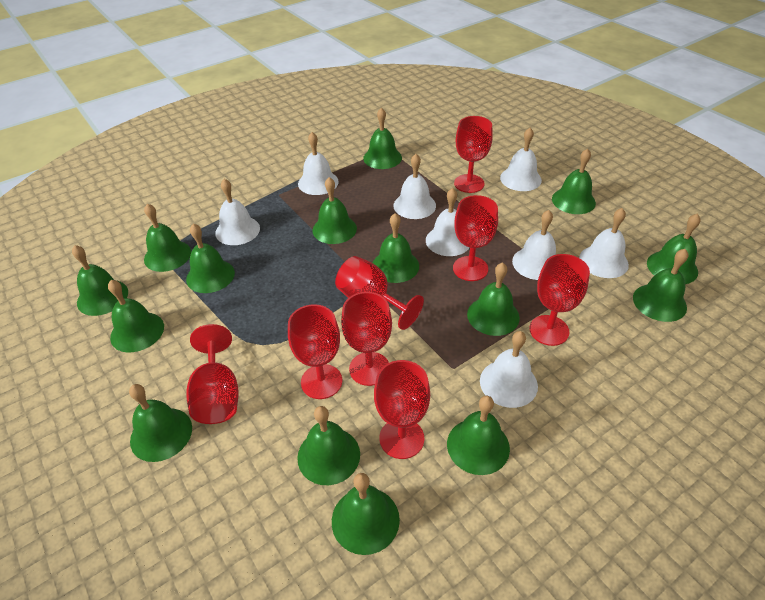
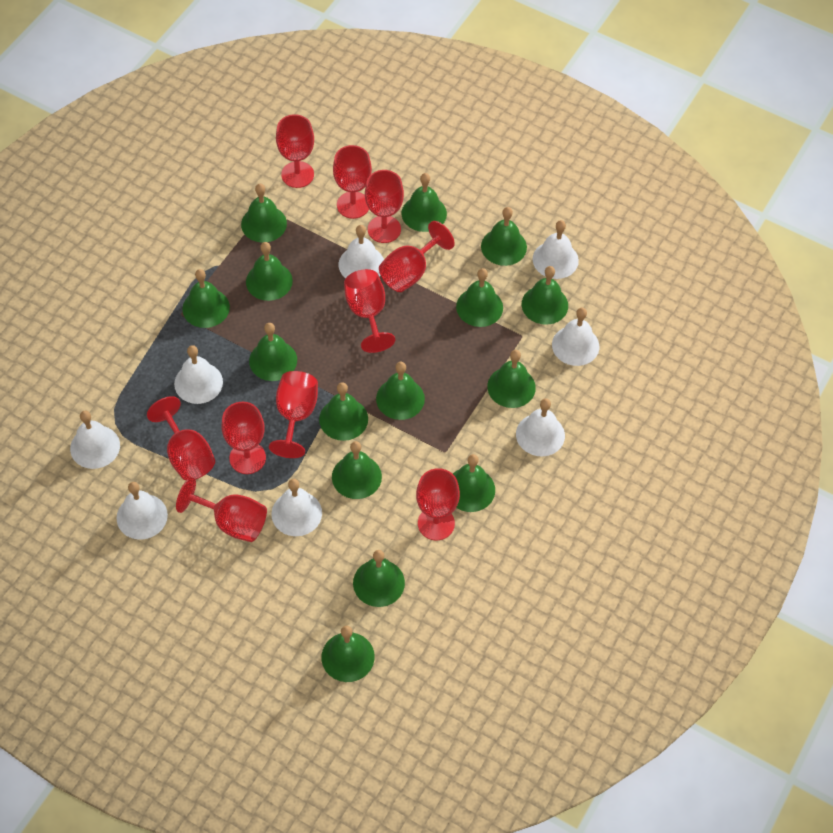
red goblet: [186,324,239,424] [288,304,342,399] [335,256,424,330] [341,292,392,386] [374,360,430,459] [453,195,498,281] [454,116,493,193] [529,254,590,346] = 8 -> [147,396,215,480] [176,477,267,542] [222,402,266,474] [269,371,318,458] [276,114,314,188] [333,145,372,219] [344,269,395,353] [365,170,404,243] [379,221,455,292] [416,468,460,540] = 10

